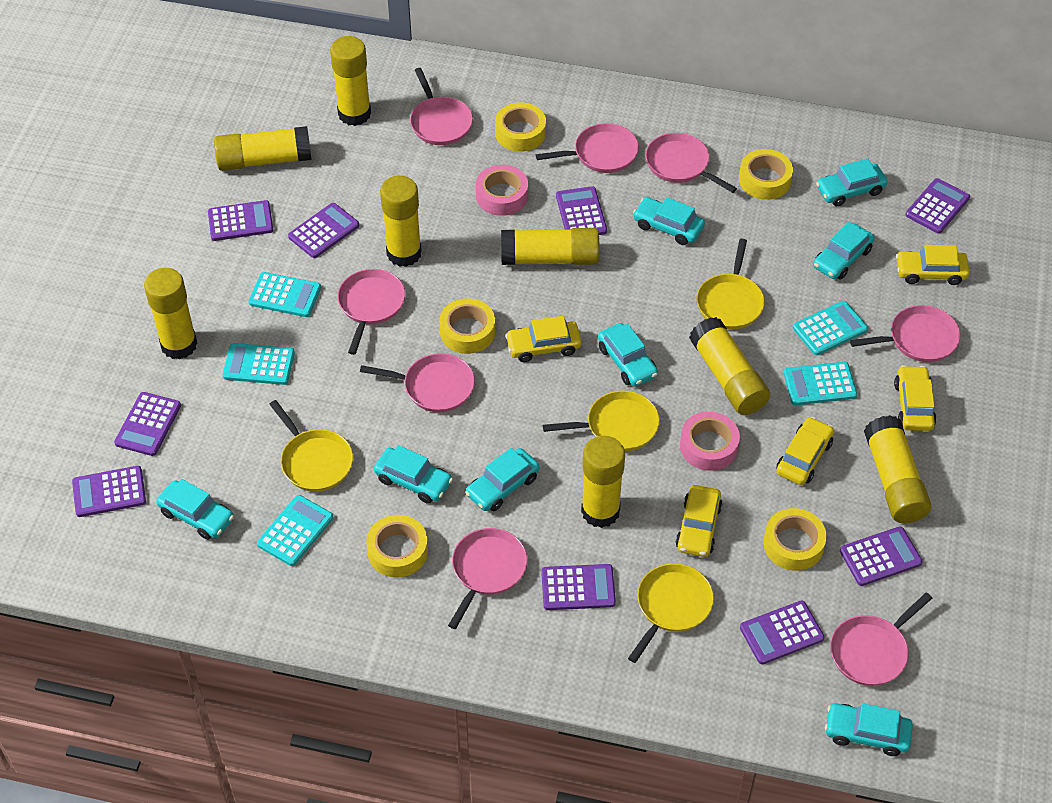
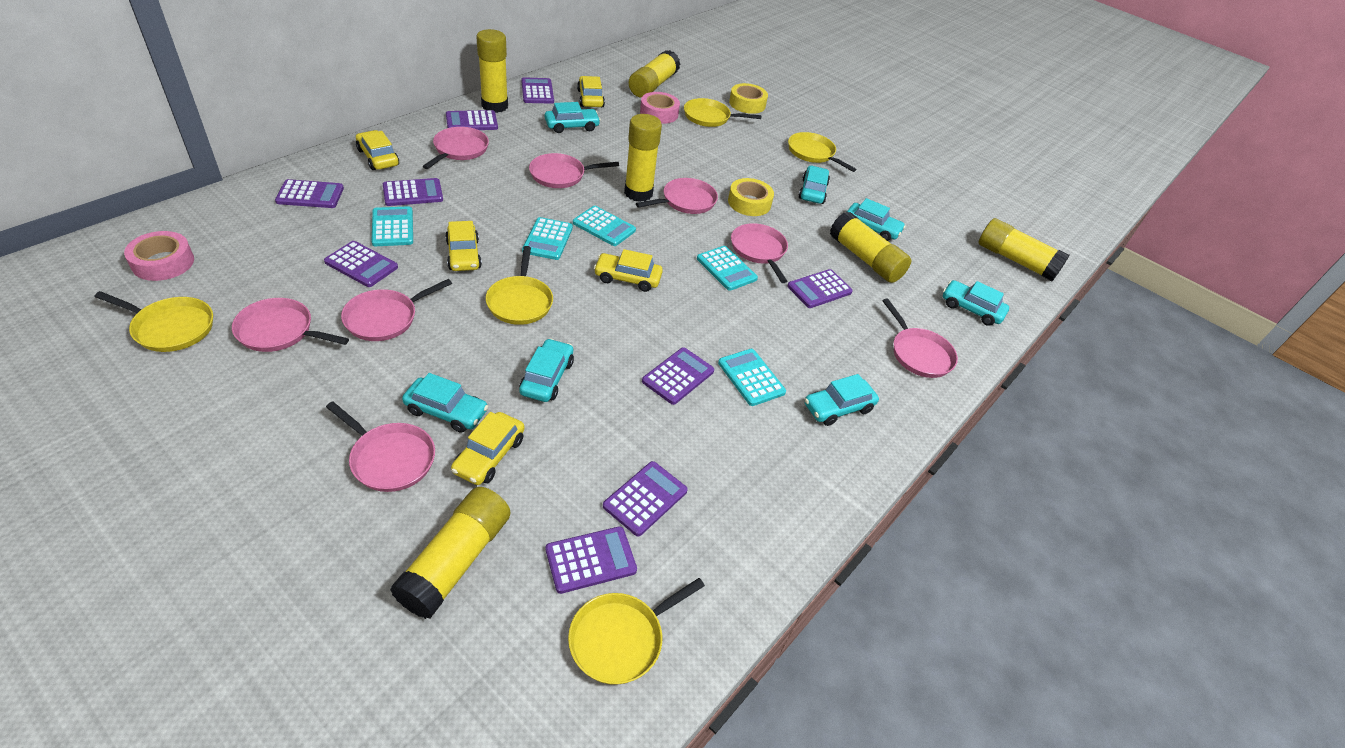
turquoise car: [156,479,234,540] [374,445,453,503] [465,448,540,511] [598,323,658,386] [633,197,705,245] [813,222,874,280] [816,158,887,206] [825,703,913,756] = 8 -> [402,373,488,433] [519,338,574,402] [545,102,601,133] [799,166,830,204] [805,374,879,426] [847,198,906,241] [943,280,1009,326] = 7
yellow glue stick: [144,268,197,360] [214,126,312,171] [330,36,371,126] [380,176,422,267] [501,228,599,265] [581,436,625,528] [689,317,770,415] [864,415,931,523] = 8 -> [390,487,510,619] [476,29,508,113] [624,114,662,202] [629,50,680,98] [830,211,911,283] [978,218,1070,281] = 6
yellow pan: [269,400,353,492] [543,391,660,451] [628,563,714,663] [696,239,765,329] = 4 -> [94,291,213,352] [486,246,553,325] [568,578,705,685] [684,98,762,127] [788,132,856,172] = 5
yellow tape: [366,515,428,577] [439,298,495,354] [495,103,546,152] [739,149,793,200] [763,508,827,571] = 5 -> [728,178,774,216] [729,83,768,114] = 2

